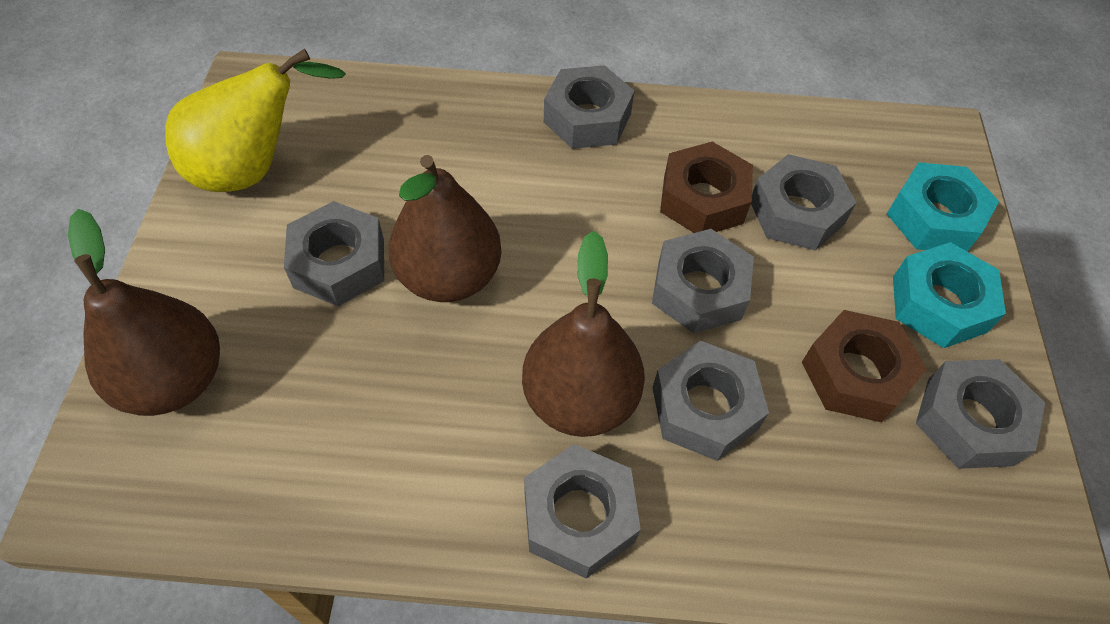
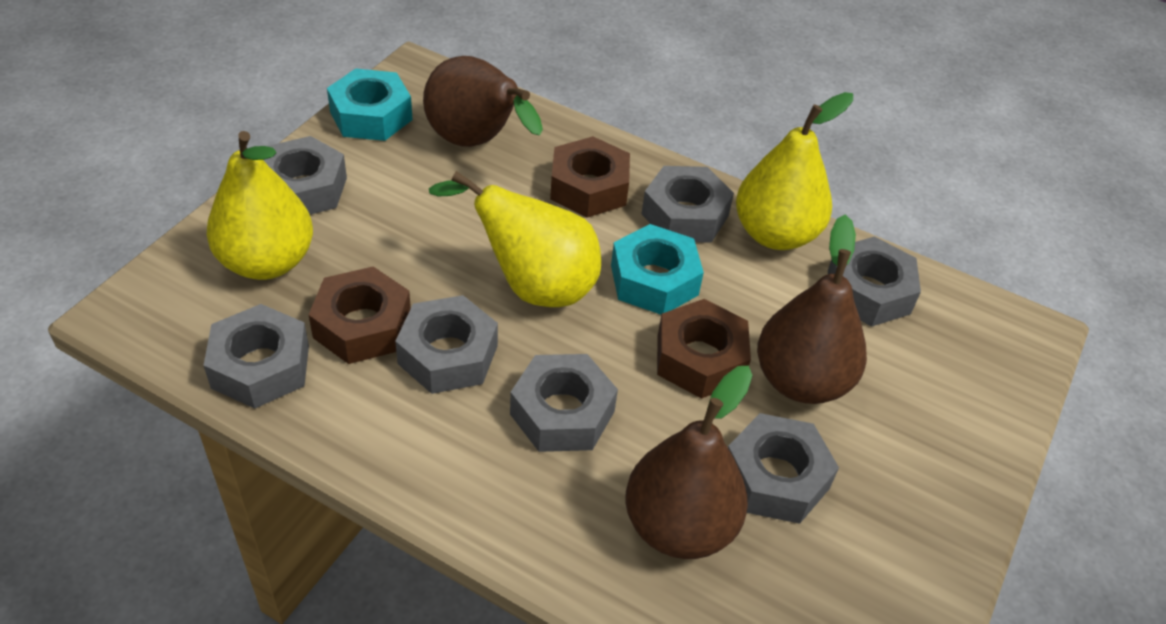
brown nut: [660,142,753,233] [802,310,927,422] = 2 -> [309,267,411,364] [550,136,630,218] [657,299,751,399] = 3
yellow pear: [165,49,346,192] = 1 -> [207,131,313,280] [429,171,601,307] [736,92,853,250] = 3

